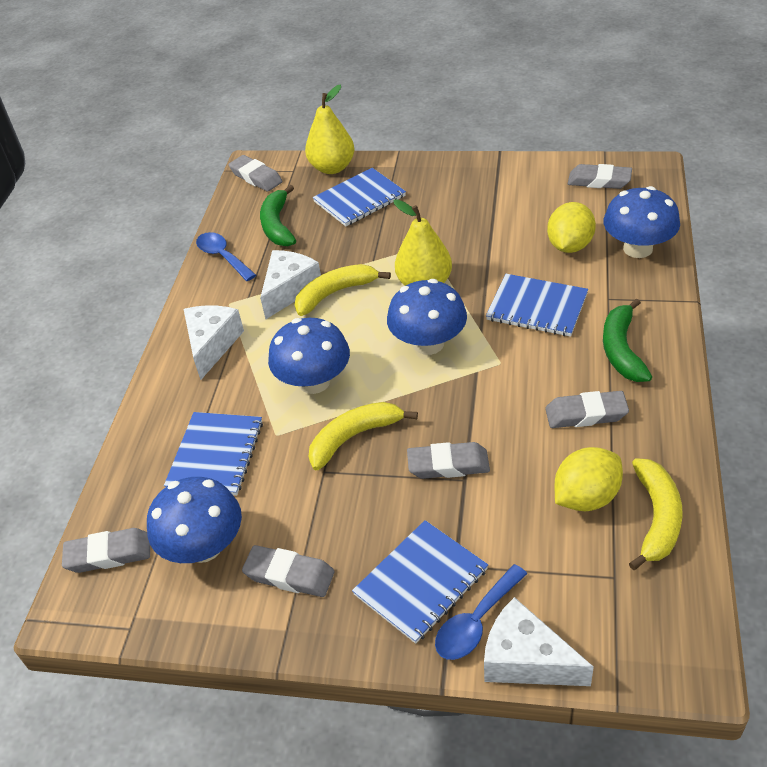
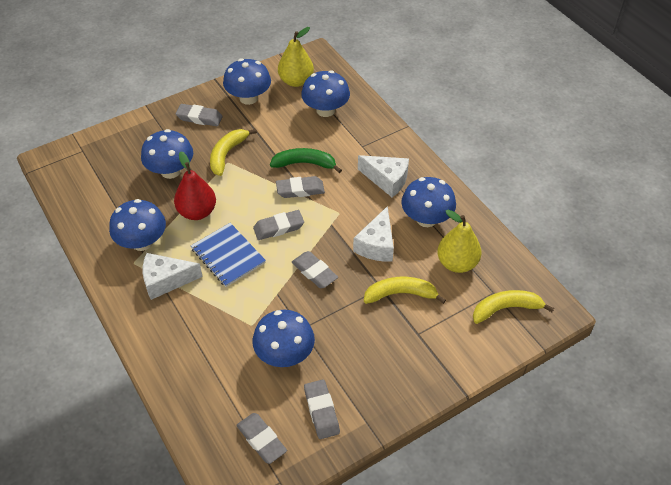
blue mushroom: [147,477,242,563] [268,318,350,394] [387,279,467,355] [603,186,680,258] = 4 -> [109,199,166,251] [141,129,193,179] [223,58,271,105] [253,310,315,367] [301,70,350,117] [401,177,456,227] = 6
blue notebook: [164,412,263,495] [313,168,406,226] [352,520,488,644] [486,274,588,337] = 4 -> [191,223,266,287] = 1
blue spoon: [196,232,256,281] [435,564,527,660] = 2 -> none = 0
green banana: [260,185,296,246] [603,298,652,382] = 2 -> [270,148,342,173] = 1
red pear: none = 0 -> [174,151,216,220] = 1
yellow lemon: [547,202,596,253] [554,447,623,511] = 2 -> none = 0

